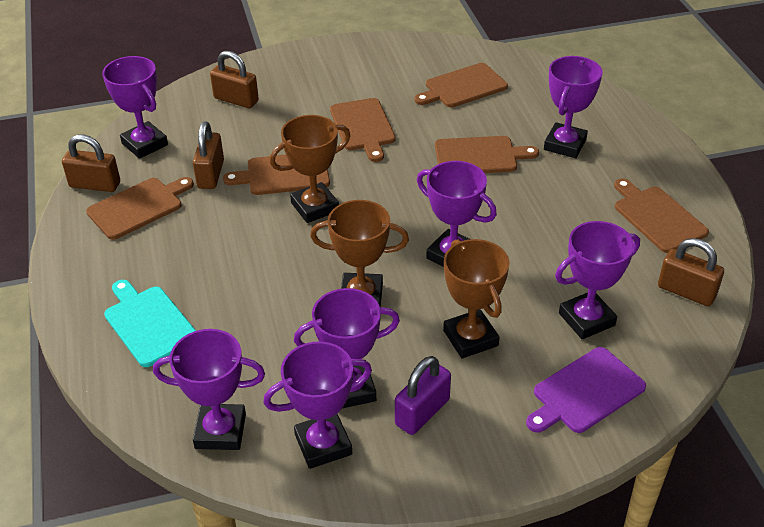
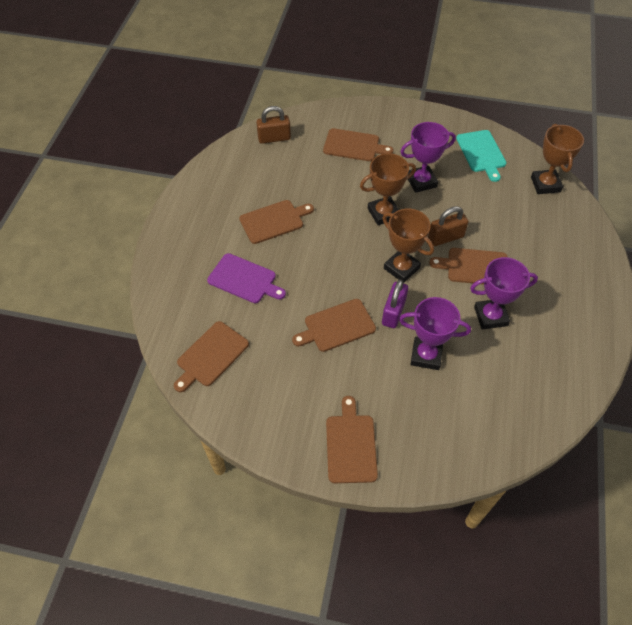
brown padlock: [62,134,120,192] [193,121,224,189] [210,51,259,108] [658,238,724,306] = 4 -> [256,106,291,144] [428,206,468,246] = 2
purple trophy: [102,56,168,159] [153,329,265,450] [263,341,372,469] [294,288,400,408] [417,161,497,267] [544,56,603,158] [555,221,640,339] = 7 -> [399,297,471,370] [400,122,456,193] [470,257,538,330] = 3

